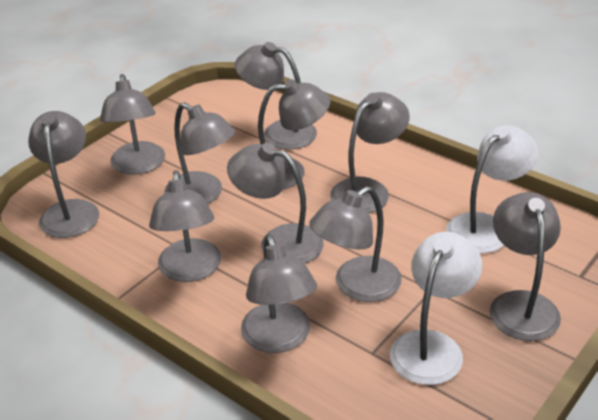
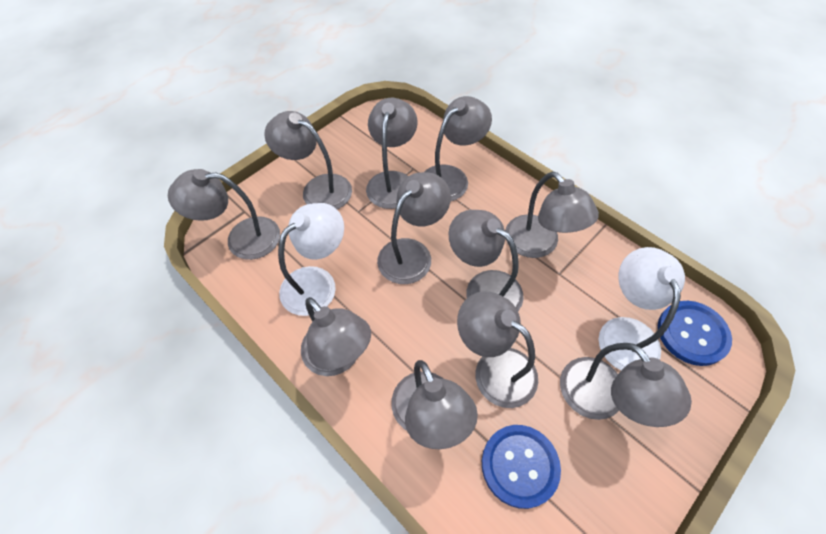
blue button: none = 0 -> [482,425,561,509] [658,301,732,366] = 2

